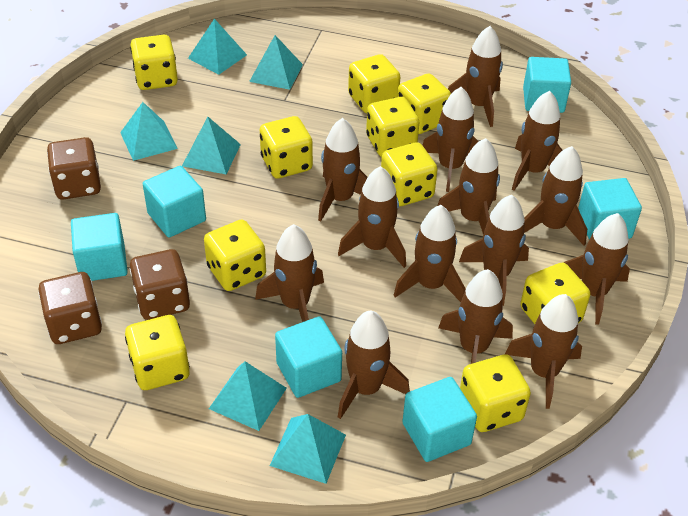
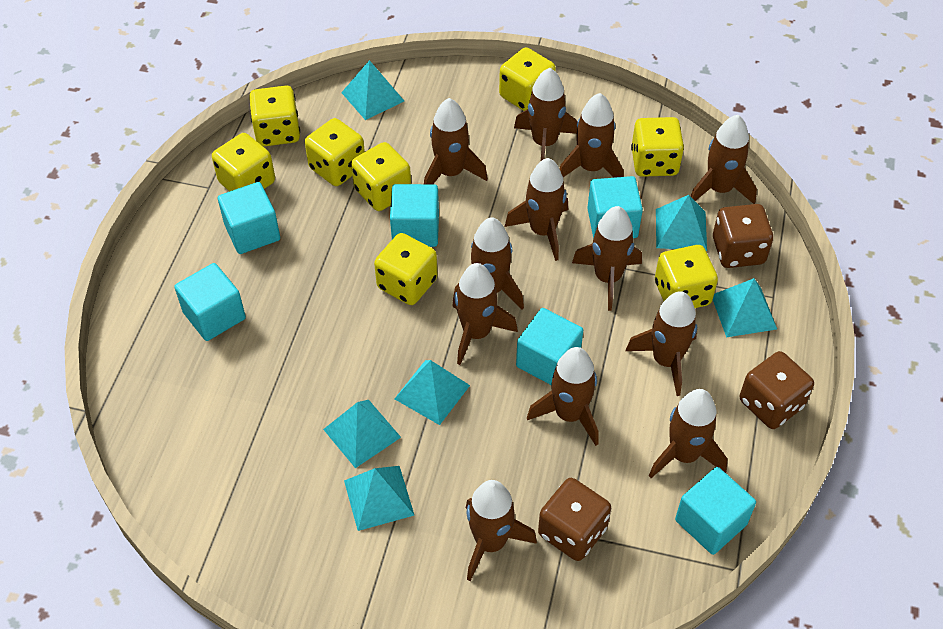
brown rocket: [255,224,324,322] [318,118,368,221] [338,166,406,268] [338,311,410,419] [394,205,465,302] [423,87,479,192] [437,138,500,235] [438,269,513,364] [448,26,503,127] [459,195,529,306] [505,294,582,409] [512,91,563,190] [524,146,587,246] [564,213,630,325] = 14 -> [424,98,488,184] [452,263,518,365] [453,217,524,310] [466,480,537,581] [505,158,568,261] [514,68,577,161] [527,347,599,446] [560,93,624,178] [572,206,642,311] [626,291,697,396] [649,389,727,478] [691,115,757,204] = 12
yellow dice: [125,315,190,390] [130,35,178,90] [204,220,266,291] [260,116,313,179] [348,54,400,113] [366,97,420,157] [381,142,438,206] [397,74,451,134] [460,354,531,432] [520,263,590,324] = 10 -> [212,133,275,191] [249,86,300,147] [305,118,365,186] [351,142,411,211] [374,233,438,305] [499,47,556,111] [631,117,684,177] [655,245,718,308] = 8

